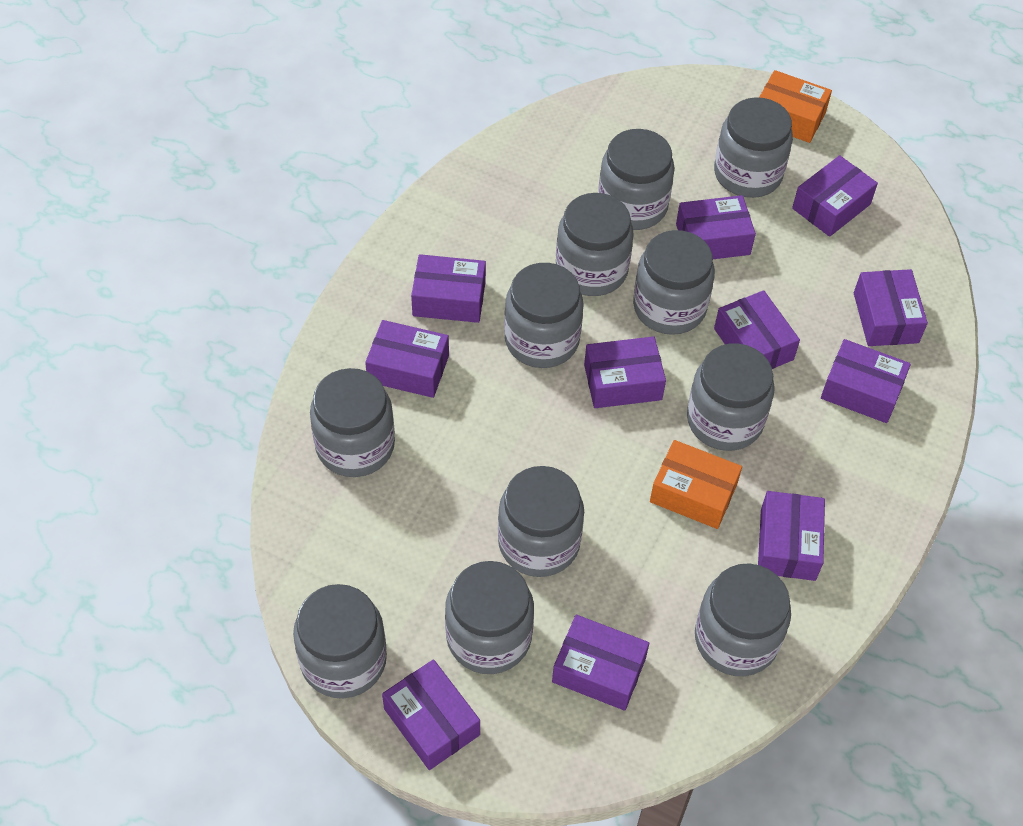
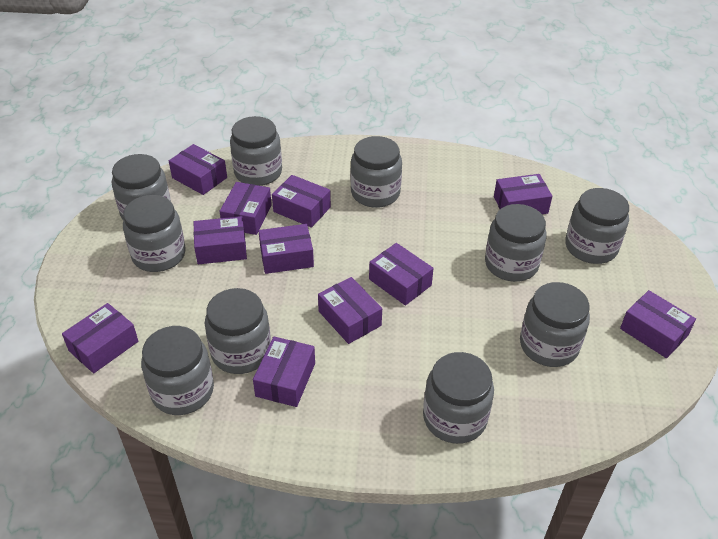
grey jar: [293,584,387,698] [310,368,395,477] [445,561,534,674] [498,466,584,577] [504,263,584,368] [556,193,634,296] [598,129,675,230] [633,230,715,335] [687,343,775,451] [695,563,791,676] [714,97,793,198] = 11 -> [112,154,171,220] [123,195,186,272] [141,326,214,415] [205,288,271,374] [230,116,282,186] [351,136,402,208] [423,352,494,444] [485,204,547,282] [520,282,590,367] [565,188,629,264] = 10
orange box: [650,440,742,529] [759,70,832,143] = 2 -> none = 0

